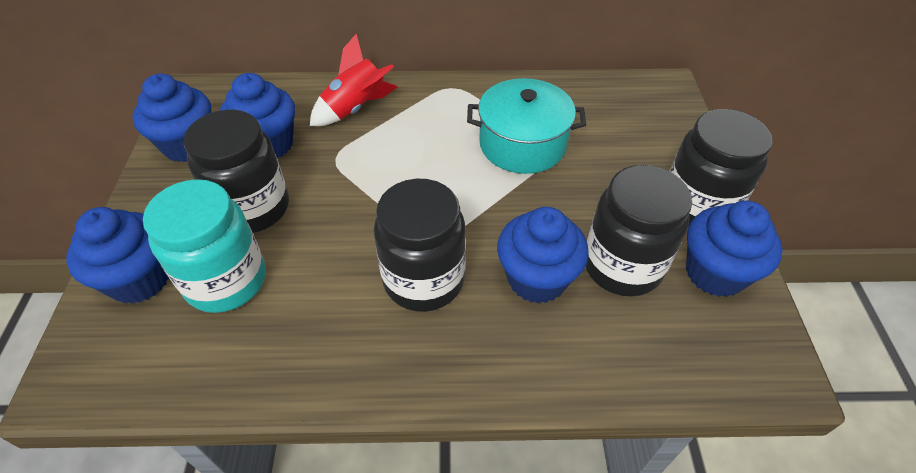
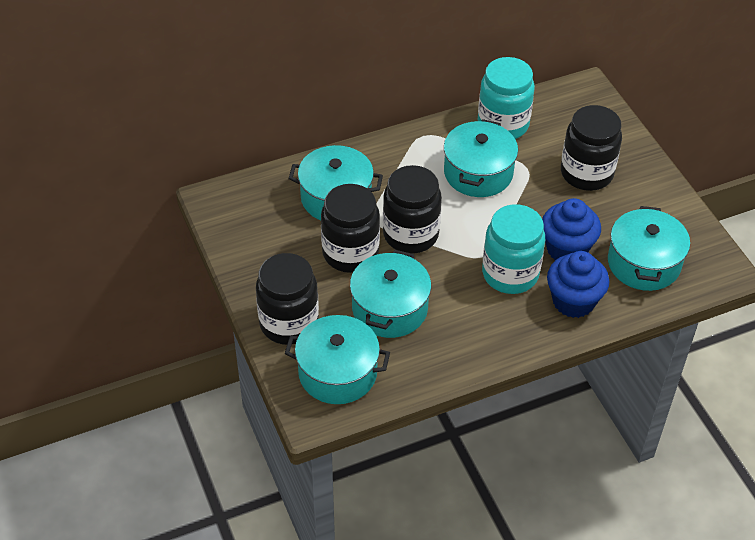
blue cupcake: [66,207,169,304] [132,74,211,162] [220,73,295,158] [497,207,589,304] [686,201,783,297] = 5 -> [542,198,601,260] [547,251,609,318] = 2
red rocket: [310,34,397,126] = 1 -> none = 0
turquoise jar: [143,179,266,313] = 1 -> [478,57,535,139] [482,204,545,294] = 2
turquoise pot: [467,78,586,174] = 1 -> [285,315,390,404] [288,145,383,220] [350,250,431,338] [444,119,518,197] [608,206,690,291] = 5

